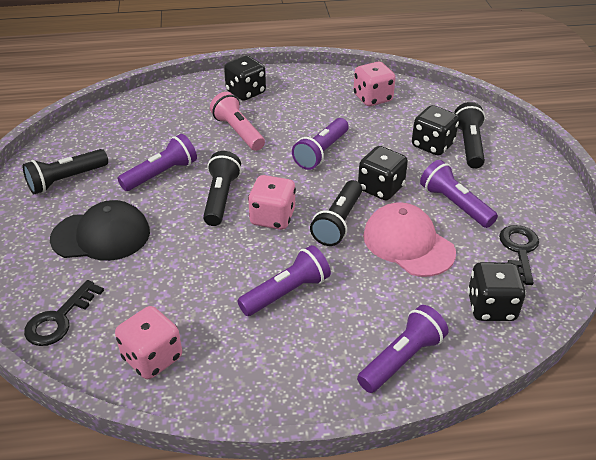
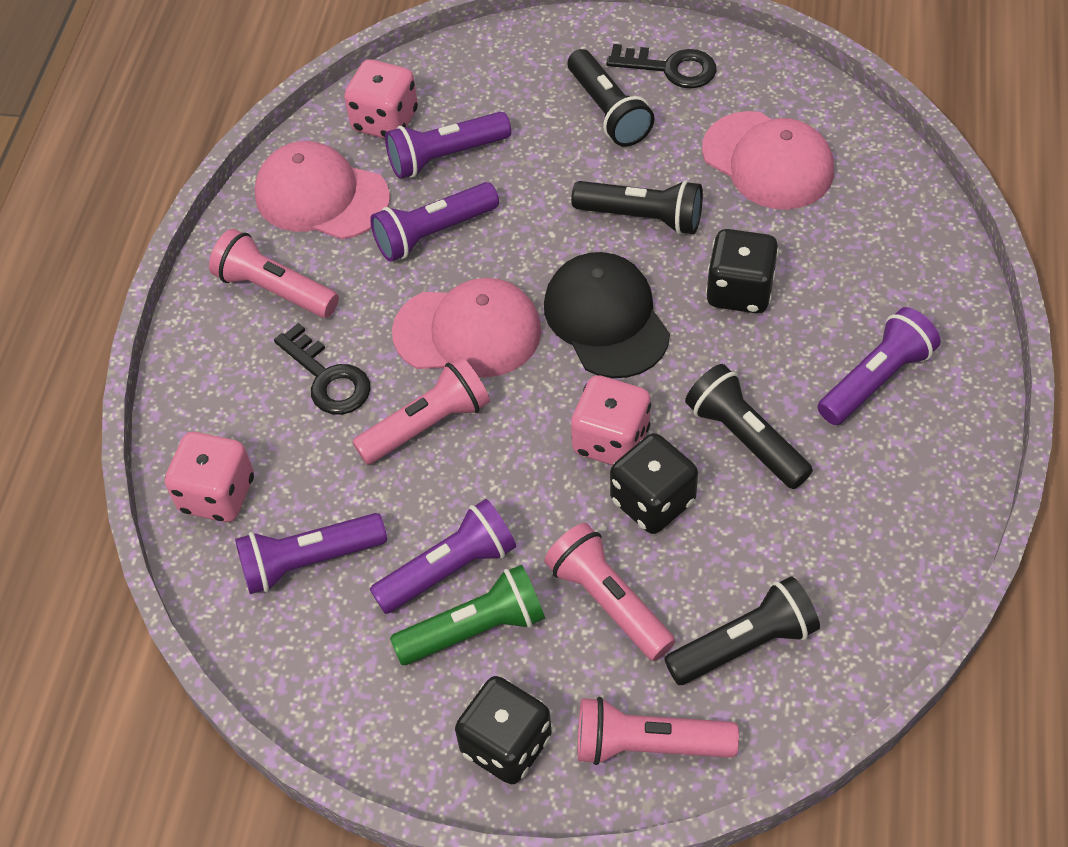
black dice: [224,55,266,101] [358,146,408,200] [412,105,459,156] [467,262,526,321] = 4 -> [455,676,552,784] [610,433,698,534] [706,229,779,313] = 3
green flashlight: none = 0 -> [390,565,545,665] = 1
pink cap: [363,202,456,277] = 1 -> [254,141,390,239] [392,278,542,378] [702,111,834,209] = 3
pink flashlight: [210,92,265,151] = 1 -> [209,229,339,318] [352,357,490,465] [544,523,675,661] [578,697,739,765] = 4

